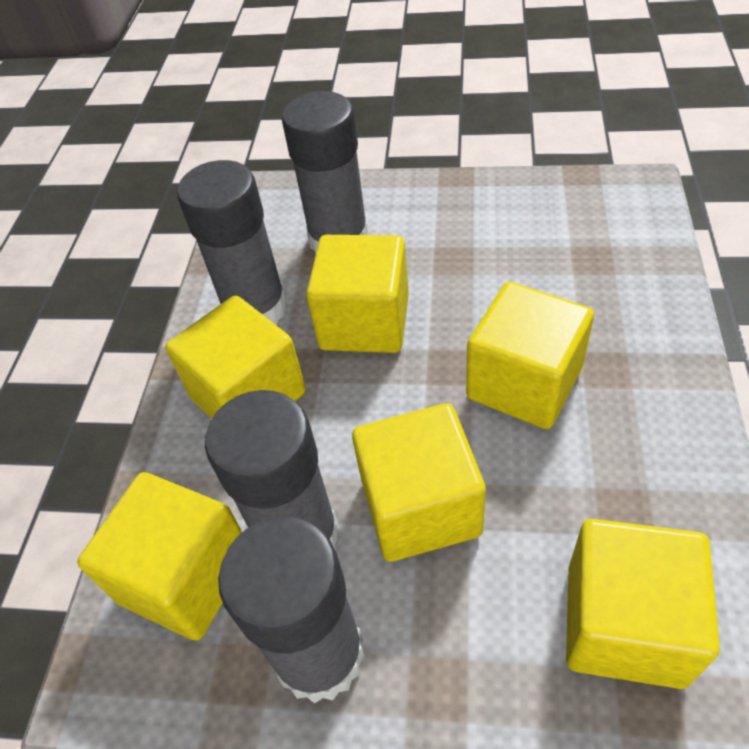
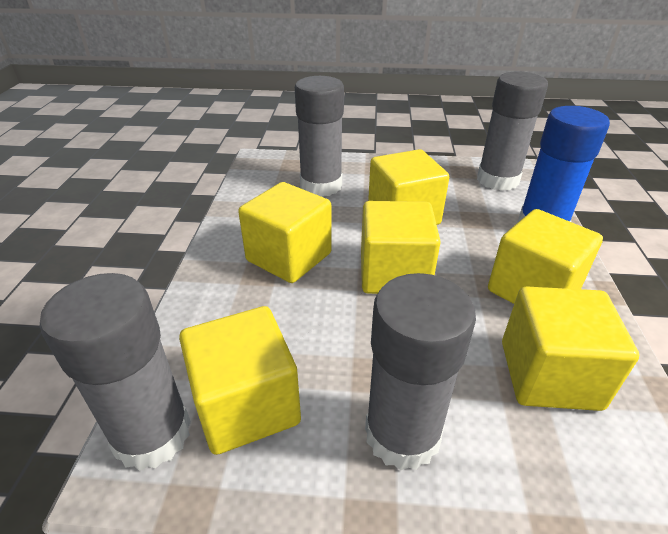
blue glue stick: none = 0 -> [517,106,610,223] = 1

